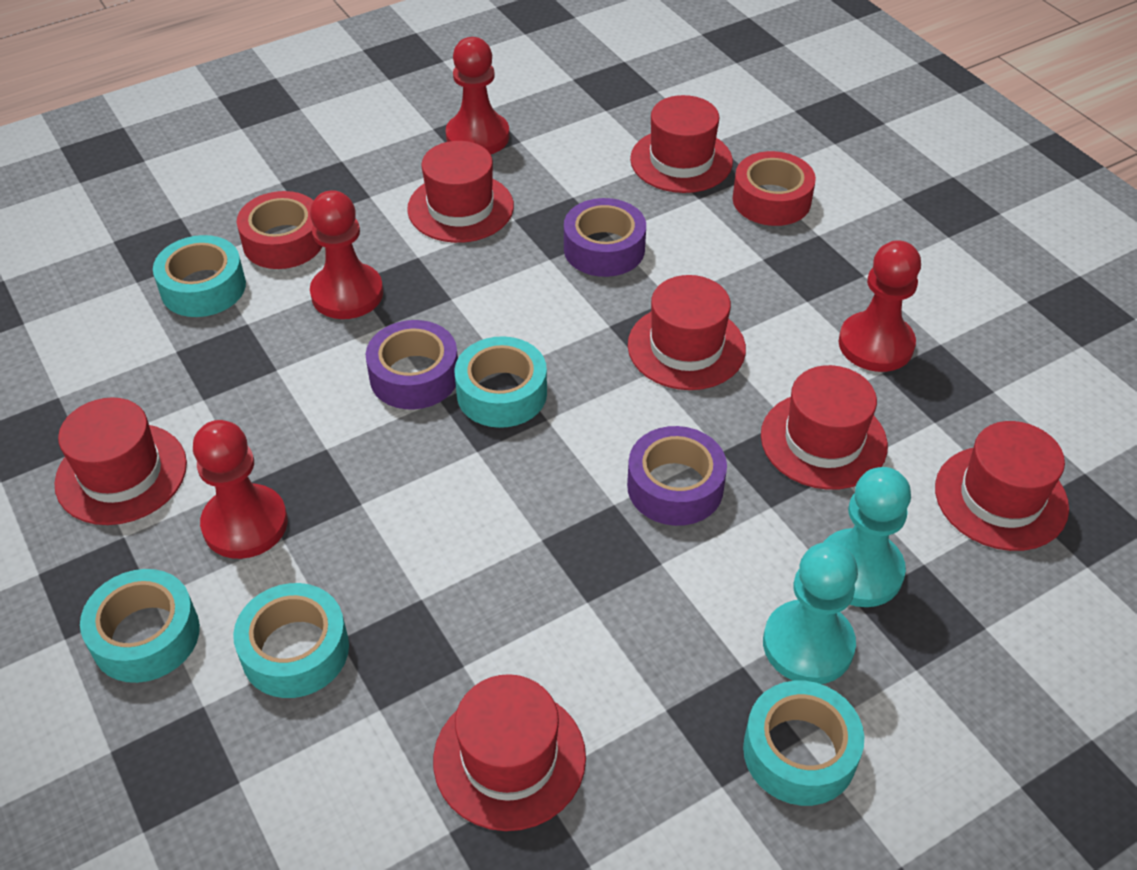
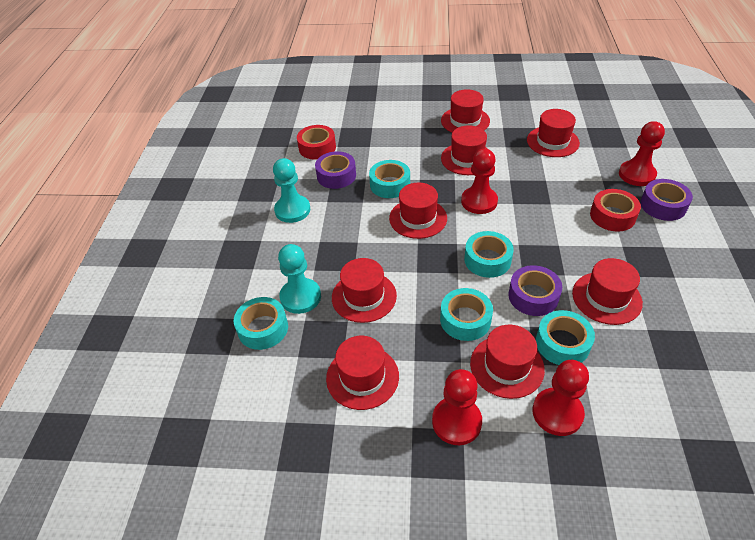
red hat: [54,397,187,525] [407,141,514,243] [433,674,586,831] [628,275,746,390] [630,95,733,193] [761,365,888,490] [935,421,1069,551] = 7 -> [326,336,399,410] [332,258,397,323] [389,183,447,239] [441,89,490,133] [441,125,488,175] [470,325,545,399] [527,109,580,157] [572,258,643,325] = 8

